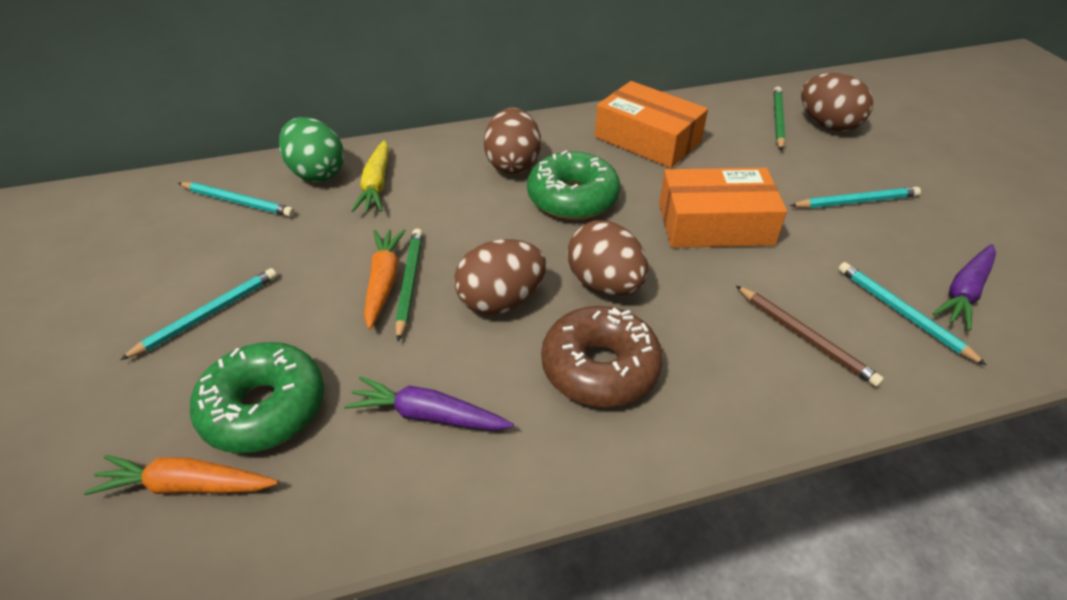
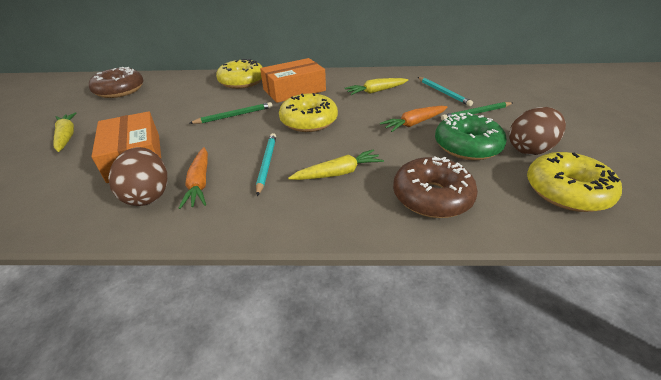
brown donut: [541,306,663,407] = 1 -> [89,67,143,98] [393,156,478,218] = 2
brown egg: [454,239,546,315] [484,108,541,174] [567,220,648,296] [801,73,873,131] = 4 -> [108,147,167,206] [509,107,566,155] = 2
brown pencil: [736,286,884,387] = 1 -> none = 0
green donut: [190,342,324,453] [527,150,620,220] = 2 -> [435,112,507,160] = 1
green egg: [279,117,344,182] = 1 -> none = 0
purple carrot: [344,376,514,431] [932,244,996,331] = 2 -> none = 0
turquoise pencil: [120,268,277,360] [178,182,295,217] [790,187,921,208] [838,262,987,366] = 4 -> [256,133,276,196] [418,77,473,106] = 2
yellow carrot: [351,140,389,212] = 1 -> [54,112,77,152] [288,149,384,180] [344,78,408,95] = 3
yellow donut: none = 0 -> [216,59,263,89] [279,93,338,132] [527,152,622,212] = 3

